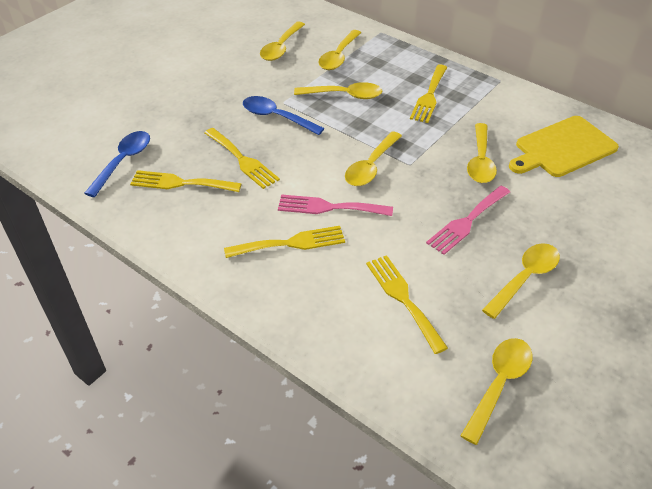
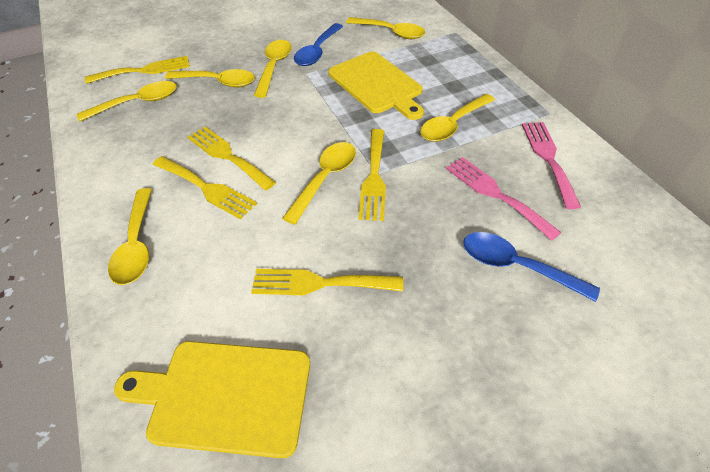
yellow cutting board: [509,116,619,177] = 1 -> [114,341,310,458] [328,52,424,120] = 2

